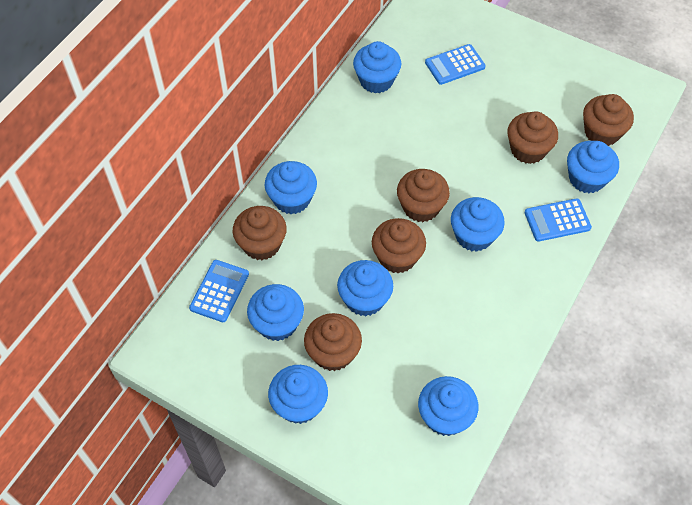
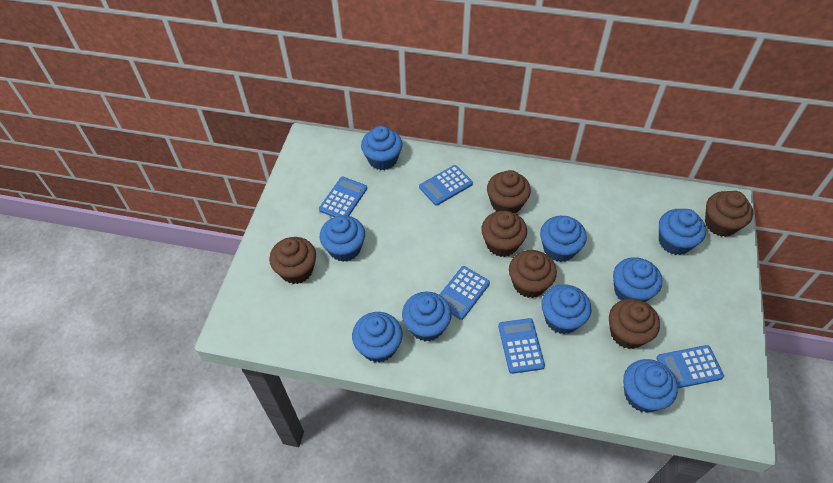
blue calculator: [189,260,249,322] [425,44,486,85] [525,198,592,242] = 3 -> [319,177,367,217] [419,165,473,206] [439,266,490,320] [498,318,545,374] [657,345,724,388] = 5
blue cupcake: [247,284,304,341] [265,161,317,214] [268,365,328,424] [337,260,393,316] [353,41,401,93] [418,376,478,436] [451,197,505,252] [567,141,619,193] = 8 -> [320,216,365,262] [352,312,403,363] [361,126,402,170] [402,292,452,341] [540,216,587,262] [541,284,591,334] [613,257,662,302] [623,359,678,413] [659,209,706,255] = 9

